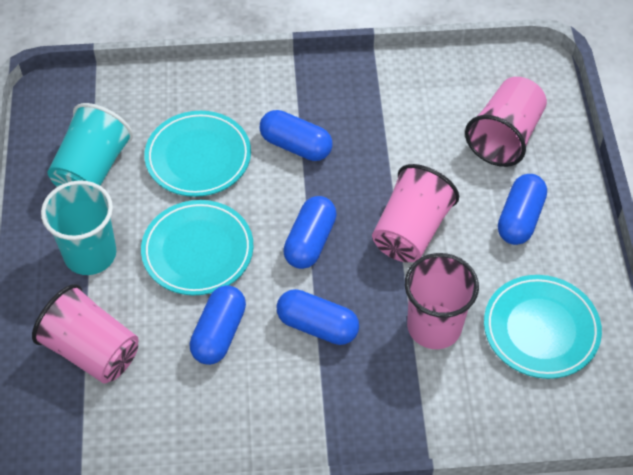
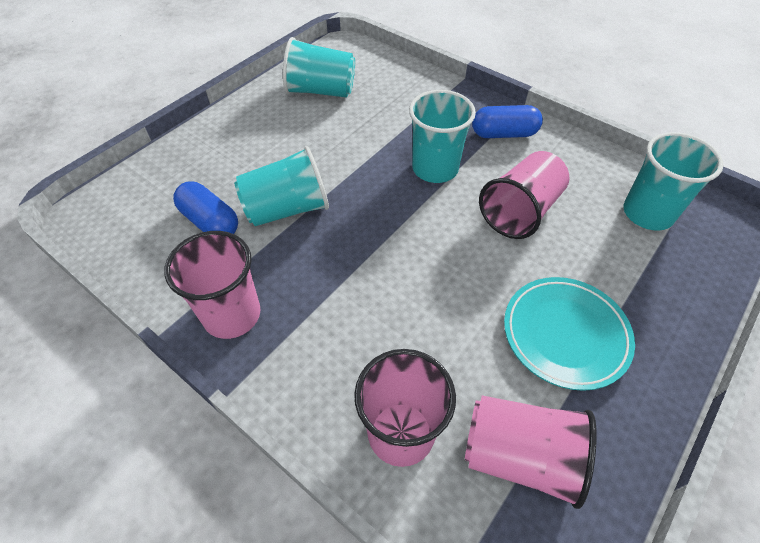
blue capsule: [190,285,246,365] [259,110,332,161] [277,289,359,345] [283,196,337,269] [498,174,547,245] = 5 -> [173,181,238,234] [472,105,543,138] = 2
turquoise cup: [41,180,116,275] [48,103,133,187] = 2 -> [234,146,329,226] [283,37,355,98] [409,90,476,183] [624,132,724,231] = 4
turquoise plate: [141,200,253,295] [144,111,251,197] [484,275,602,379] = 3 -> [504,277,635,391] = 1

